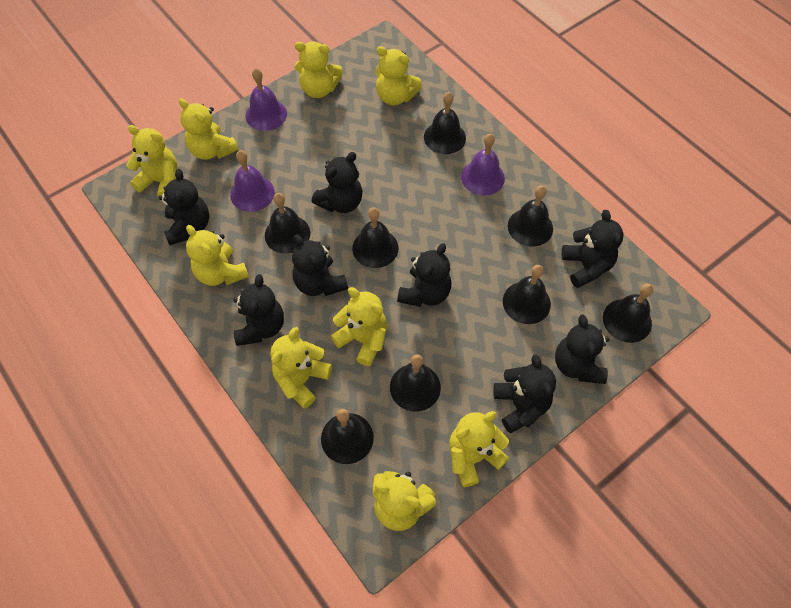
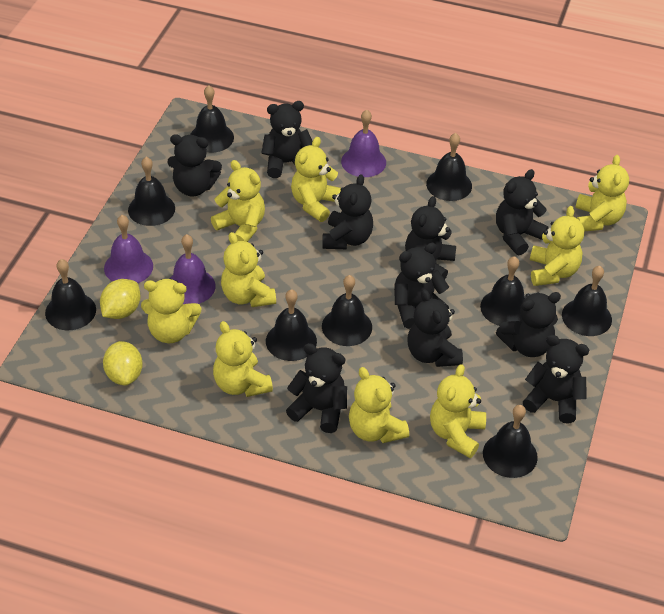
black bell: [265,193,310,254] [321,409,374,464] [352,208,399,268] [390,354,441,412] [424,92,466,154] [503,265,551,324] [508,186,553,247] [603,284,653,343] = 8 -> [45,259,96,330] [128,157,175,226] [190,85,234,153] [266,289,317,361] [322,275,372,346] [426,133,472,201] [480,256,524,326] [483,405,538,478] [562,266,612,336] = 9
black teddy bear: [158,169,209,245] [233,274,284,346] [292,234,348,296] [312,152,362,213] [397,243,451,307] [493,354,556,433] [555,315,610,384] [561,210,623,288] = 8 -> [167,134,222,196] [262,101,312,178] [286,343,347,433] [323,174,373,249] [394,243,449,329] [405,196,456,280] [407,289,463,367] [496,169,549,255] [496,292,561,357] [523,335,589,424] = 10
yellow lemon: none = 0 -> [100,279,140,319] [103,341,143,386] = 2

